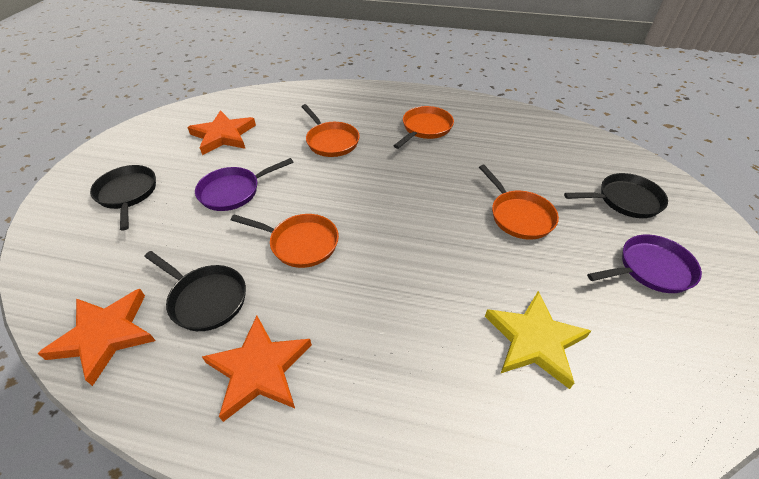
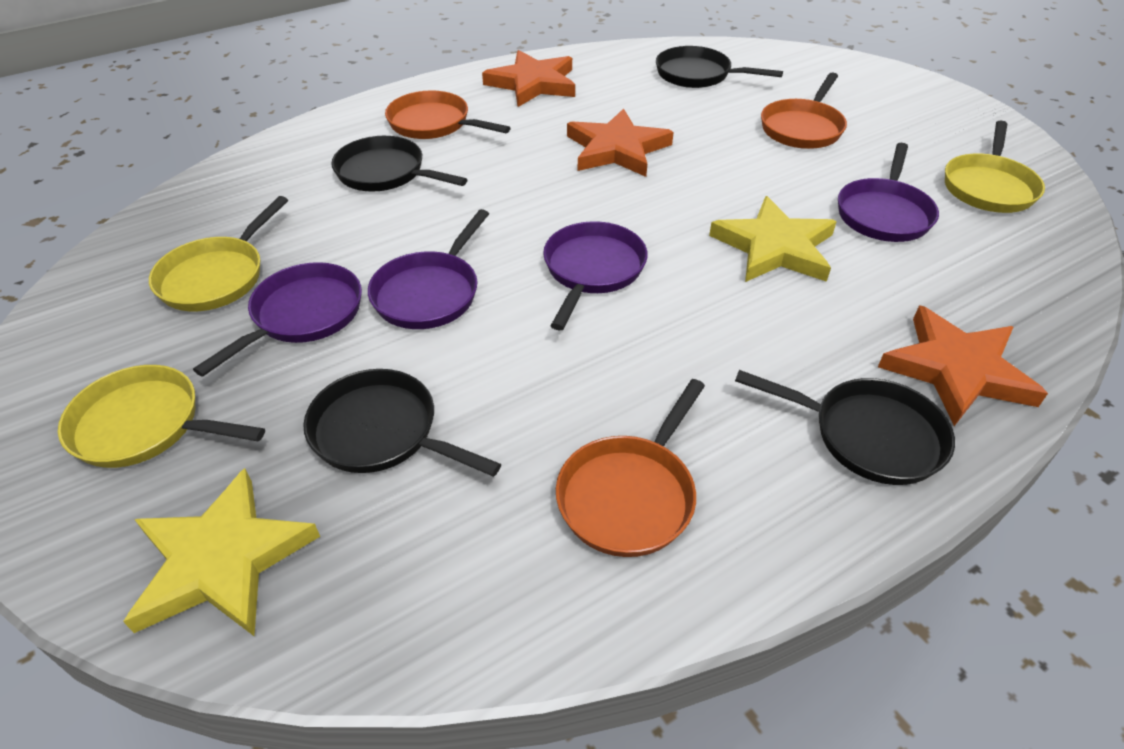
black pan: [90,165,156,230] [144,251,246,331] [564,173,668,218] = 3 -> [303,369,501,477] [331,136,468,192] [656,46,783,88] [735,370,955,485] = 4
orange pan: [231,214,339,268] [301,104,360,157] [394,106,454,149] [479,165,559,240] = 4 -> [385,90,511,139] [556,379,705,557] [761,72,847,149] = 3
purple pan: [195,158,293,211] [587,234,702,293] = 2 -> [193,262,362,377] [368,209,489,329] [543,221,648,331] [838,143,939,242] = 4
yellow pan: none = 0 -> [58,365,265,468] [149,196,288,311] [945,121,1045,213] = 3
yellow star: [485,291,591,389] = 1 -> [123,468,320,636] [709,196,837,282] = 2

